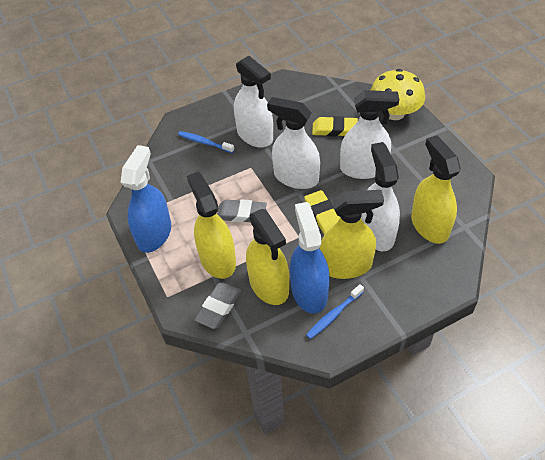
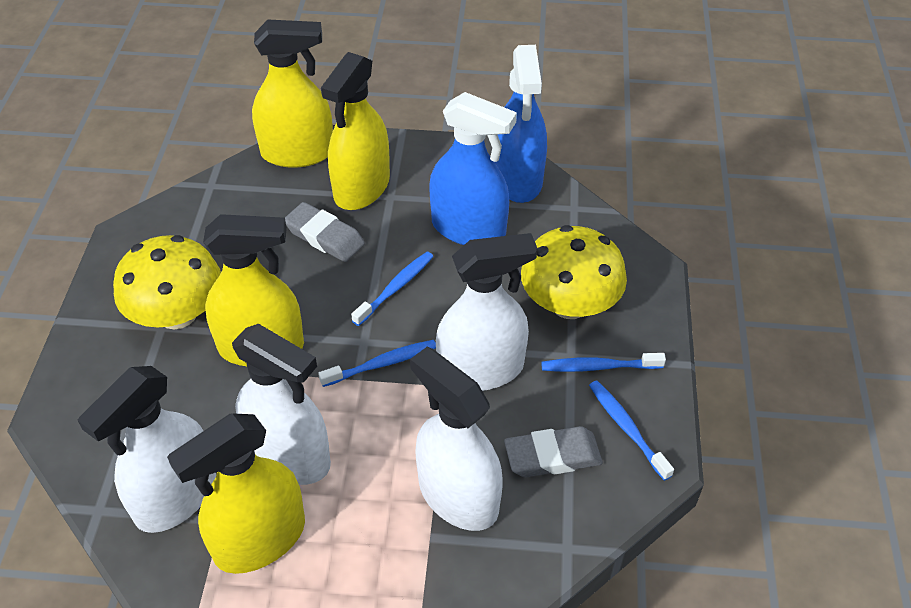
blue toothbrush: [178,131,234,153] [306,284,364,339] = 2 -> [318,340,436,387] [351,252,434,326] [541,353,666,372] [589,381,674,481] = 4
yellow eraser: [304,190,340,235] [312,116,358,136] = 2 -> none = 0
yellow mushroom: [371,69,425,120] = 1 -> [113,235,221,329] [521,225,627,319] = 2

